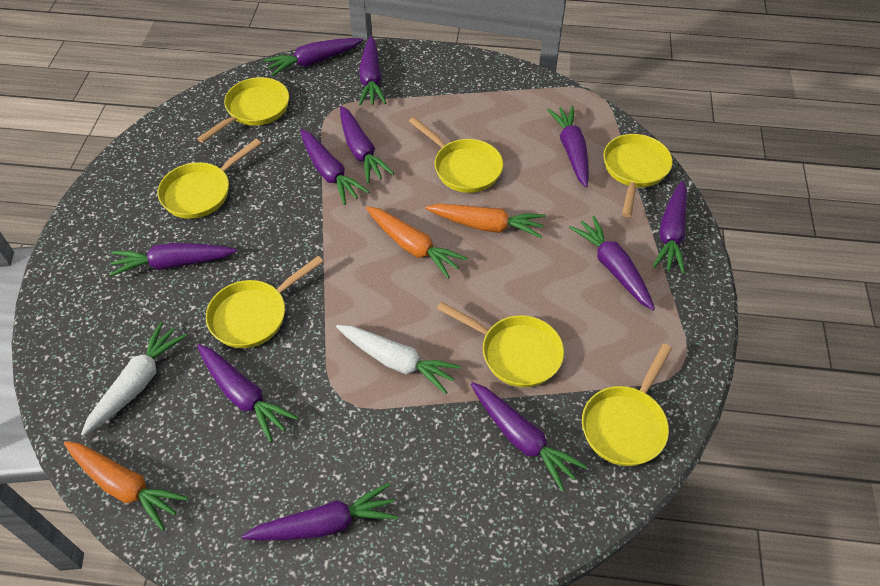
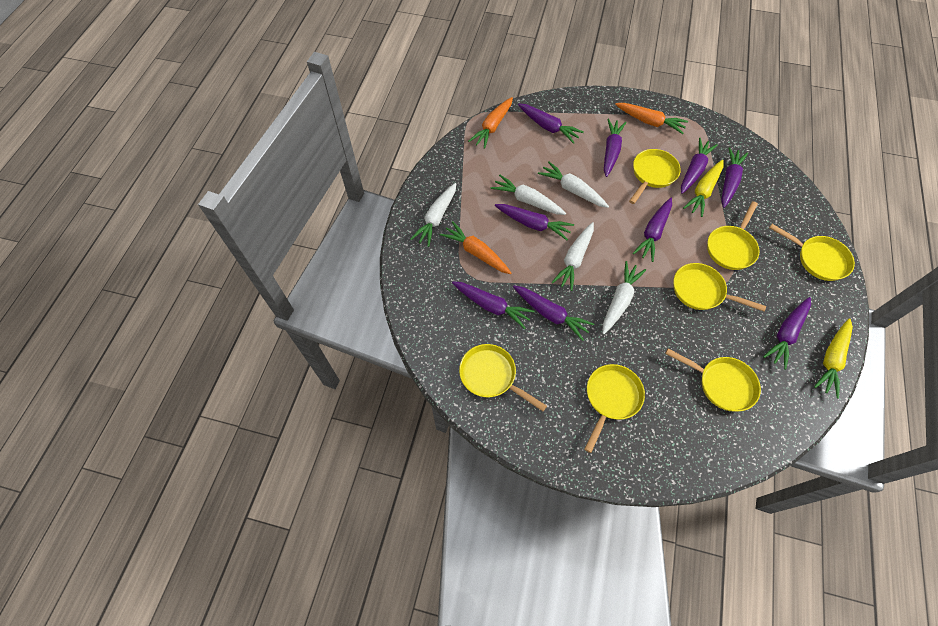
purple carrot: [109,243,237,277] [197,344,298,442] [242,483,398,541] [263,38,363,76] [300,129,370,205] [340,106,394,183] [359,36,386,106] [471,382,587,491] [547,106,589,187] [569,216,655,310] [652,181,687,274] = 11 -> [452,281,535,329] [495,204,574,240] [513,285,594,341] [518,103,584,144] [604,119,626,177] [633,198,672,262] [681,138,718,194] [721,147,748,208] [763,297,811,370] = 9
white carrot: [81,322,187,436] [336,325,461,394] = 2 -> [410,183,456,247] [491,175,566,215] [538,161,609,208] [552,222,594,291] [603,261,646,334] = 5
yellow carrot: none = 0 -> [683,160,724,217] [814,318,853,398] = 2

